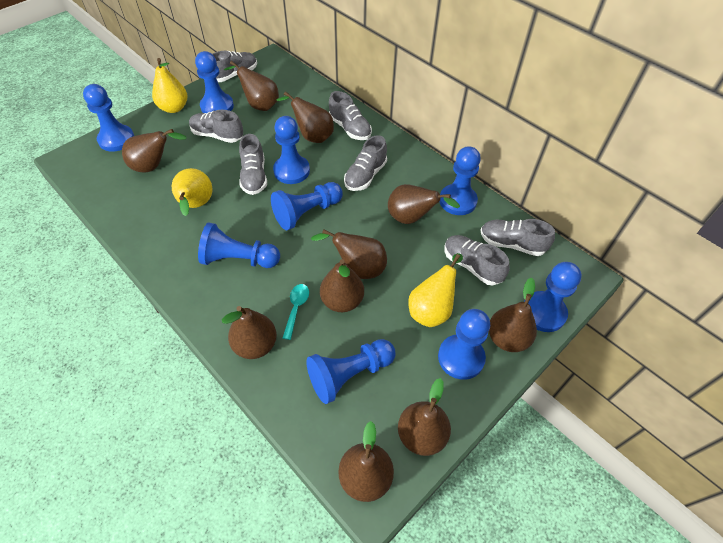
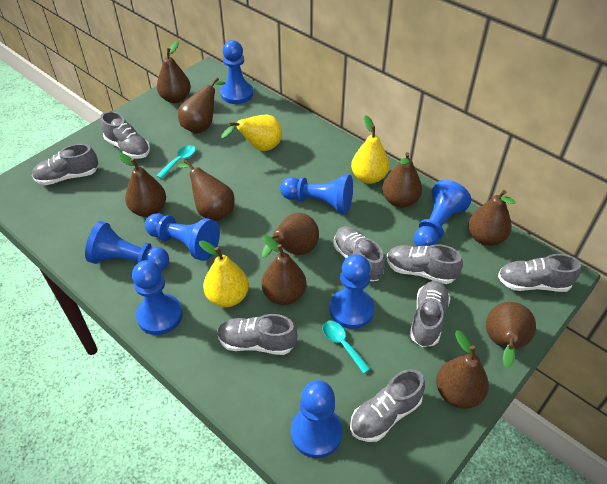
blue pawn: [83,84,134,152] [195,51,234,113] [198,222,280,268] [271,182,343,230] [273,116,310,184] [306,339,395,404] [438,309,490,380] [439,146,481,215] [524,262,582,332] = 9 -> [85,221,169,271] [132,260,183,335] [145,213,220,261] [220,40,253,104] [280,174,353,214] [291,380,343,458] [329,254,375,329] [414,180,471,246] = 8
grey shoe: [189,110,244,143] [213,51,257,82] [239,134,267,195] [329,91,372,140] [344,135,387,191] [444,235,510,285] [481,219,555,256] = 7 -> [32,144,98,185] [100,111,150,159] [217,314,298,355] [333,226,385,281] [350,369,425,442] [387,244,463,284] [410,281,450,347] [498,254,581,292] = 8
turquoise spoon: [283,284,309,340] = 1 -> [157,145,196,179] [323,321,370,374] = 2

